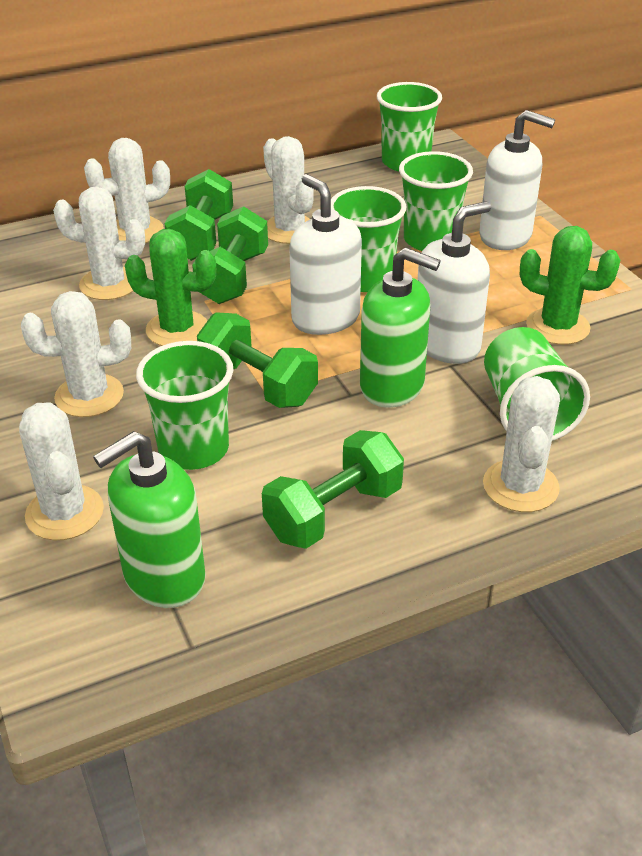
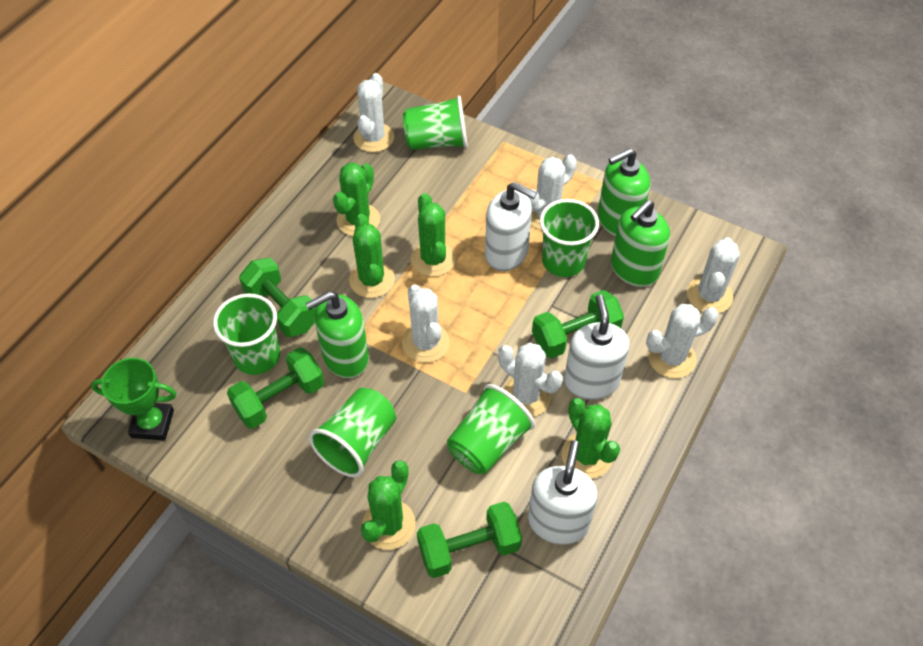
green cactus: [125,229,216,346] [520,226,620,345] = 2 -> [333,163,380,236] [349,214,395,298] [361,460,416,550] [411,193,456,277] [561,398,620,478] = 5
green soap dispenser: [93,431,206,608] [360,247,441,408] = 2 -> [305,291,369,378] [597,148,650,236] [611,200,670,287] = 3
green trophy: none = 0 -> [91,358,177,441] = 1

